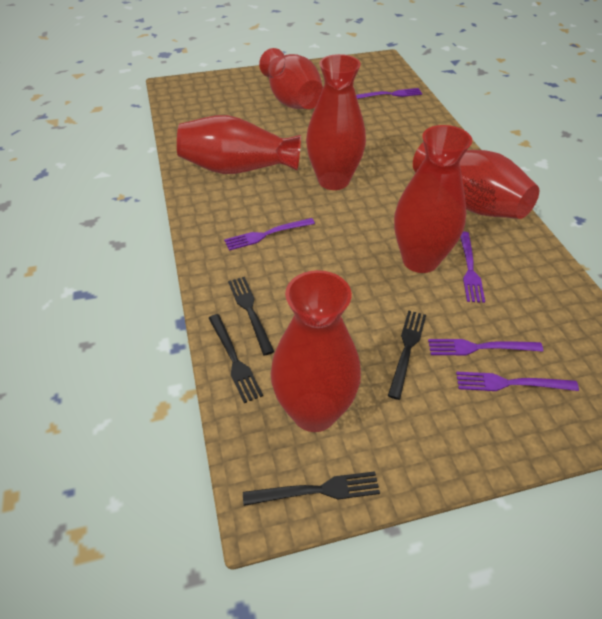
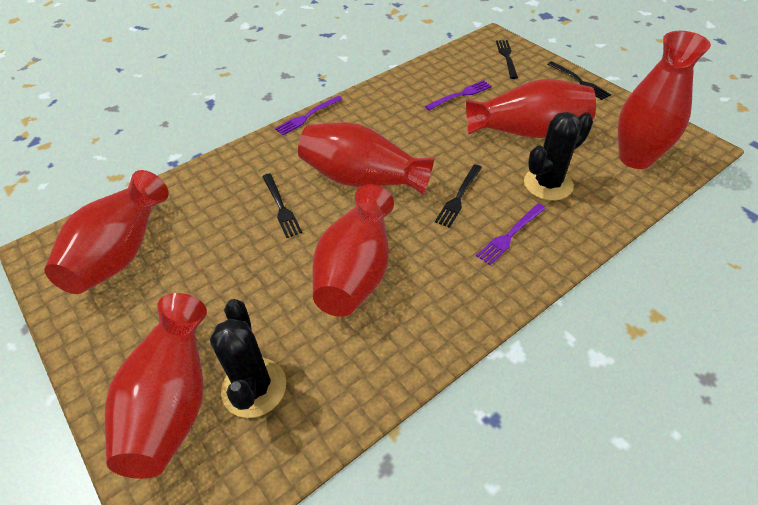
black cactus: none = 0 -> [210,299,286,418] [524,112,593,201] = 2
purple fork: [224,218,315,251] [356,88,422,99] [428,339,543,356] [456,372,579,391] [460,232,485,303] = 5 -> [275,96,343,135] [425,80,492,110] [476,204,546,265] = 3

